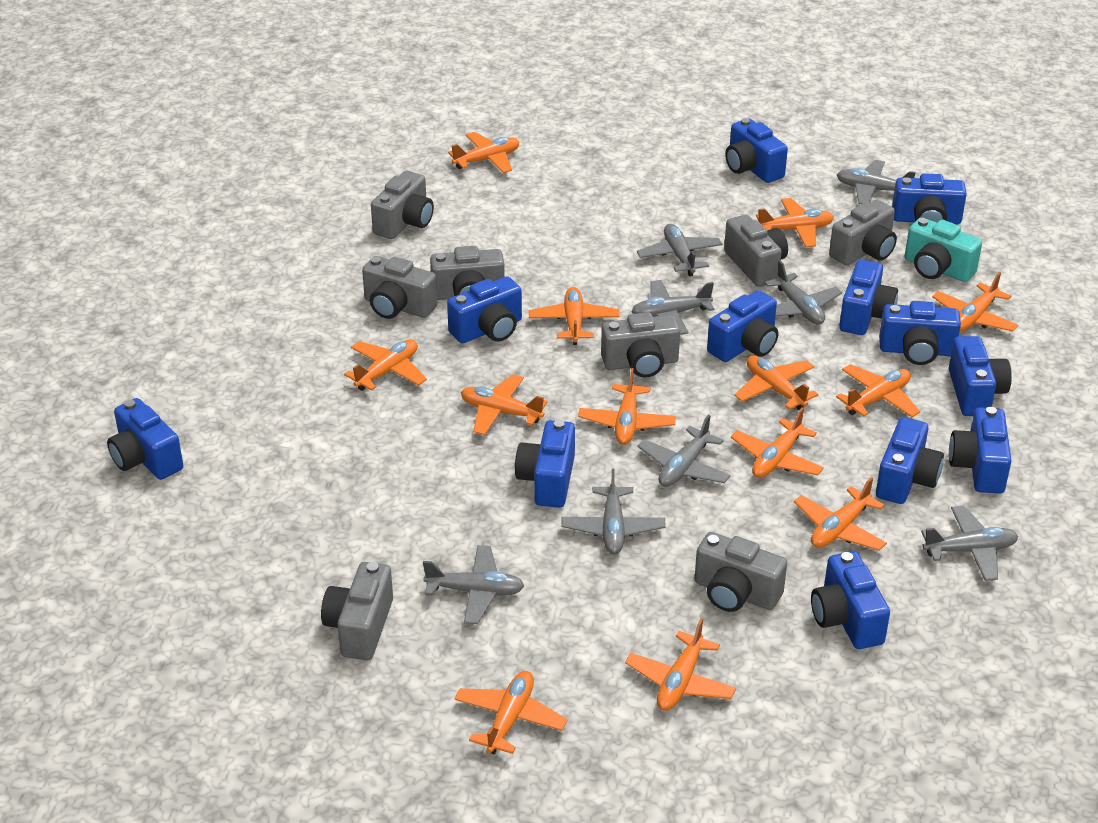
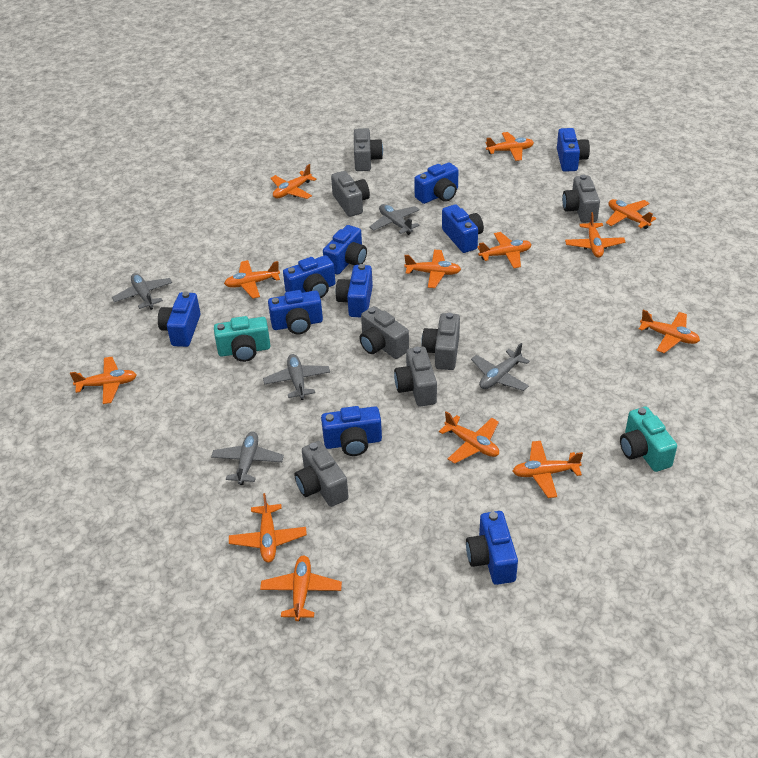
blue camera: [107,398,183,480] [447,276,522,343] [515,420,575,508] [707,290,778,362] [725,118,788,183] [811,551,890,649] [839,260,898,335] [876,417,944,504] [879,301,961,365] [892,173,967,224] [949,336,1012,416] [949,407,1012,494] = 12 -> [158,292,201,347] [268,290,323,335] [283,255,335,298] [321,406,382,456] [323,225,367,275] [336,264,373,317] [414,162,458,204] [442,204,484,253] [466,511,518,585] [557,128,590,172] = 10
grey camera: [321,562,393,660] [362,256,438,319] [371,171,434,239] [430,246,505,300] [601,312,680,377] [695,532,787,612] [724,215,788,287] [829,200,897,265] = 8 -> [294,441,349,507] [331,171,370,217] [354,128,383,171] [359,306,409,359] [394,347,437,407] [421,313,460,370] [562,175,600,223] = 7
grey plane: [423,545,524,624] [562,469,666,554] [631,280,715,335] [637,224,722,276] [638,415,731,487] [764,260,842,325] [837,160,916,204] [921,506,1019,581] = 8 -> [112,273,172,310] [211,431,284,485] [263,354,330,400] [369,204,420,235] [471,343,530,391] = 5
turquoise camera: [905,217,982,282] = 1 -> [214,316,271,362] [620,406,677,472] = 2

